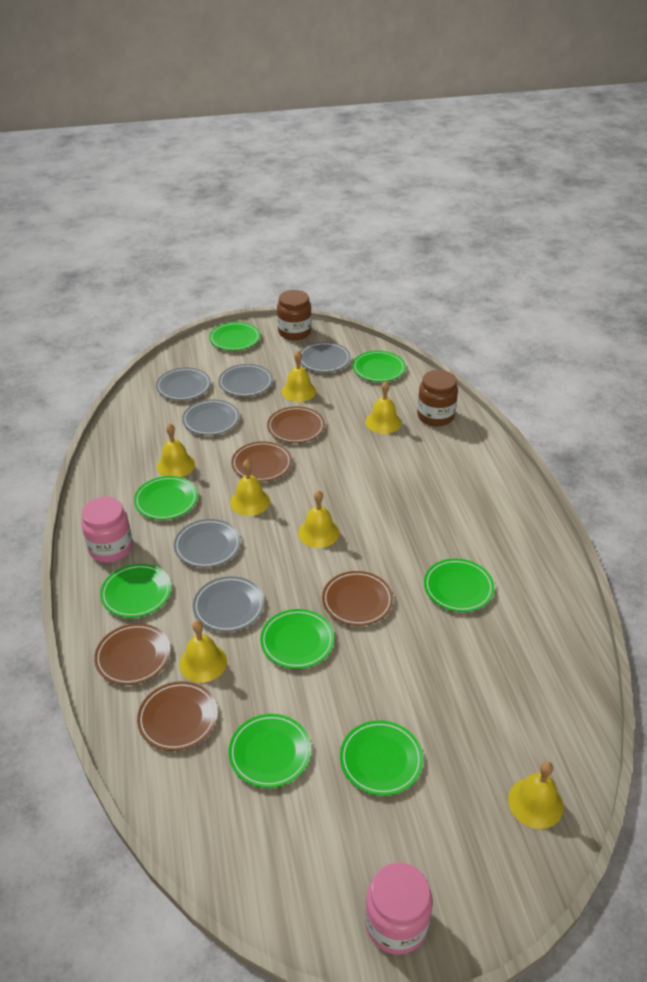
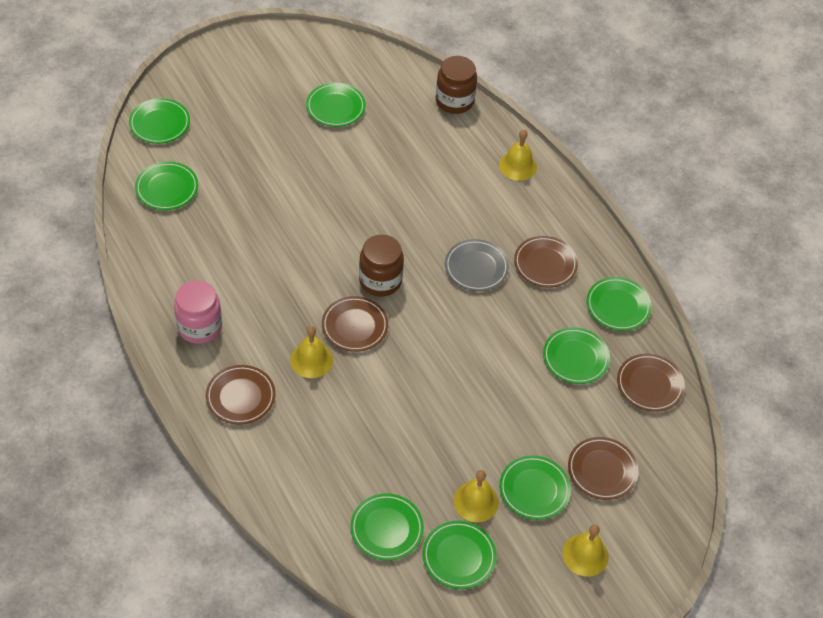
grey plate: [156,368,211,400] [174,519,241,568] [182,399,240,435] [193,576,264,632] [218,364,273,396] [300,342,351,372] = 6 -> [445,239,509,291] = 1
pink jar: [81,497,133,563] [365,862,433,955] = 2 -> [174,280,222,344] = 1
yellow bell: [157,423,195,477] [179,620,227,683] [230,460,270,516] [282,351,316,402] [298,490,339,548] [366,381,402,434] [508,761,563,829] = 7 -> [290,326,333,378] [453,470,499,522] [499,130,537,181] [562,524,609,577] = 4

